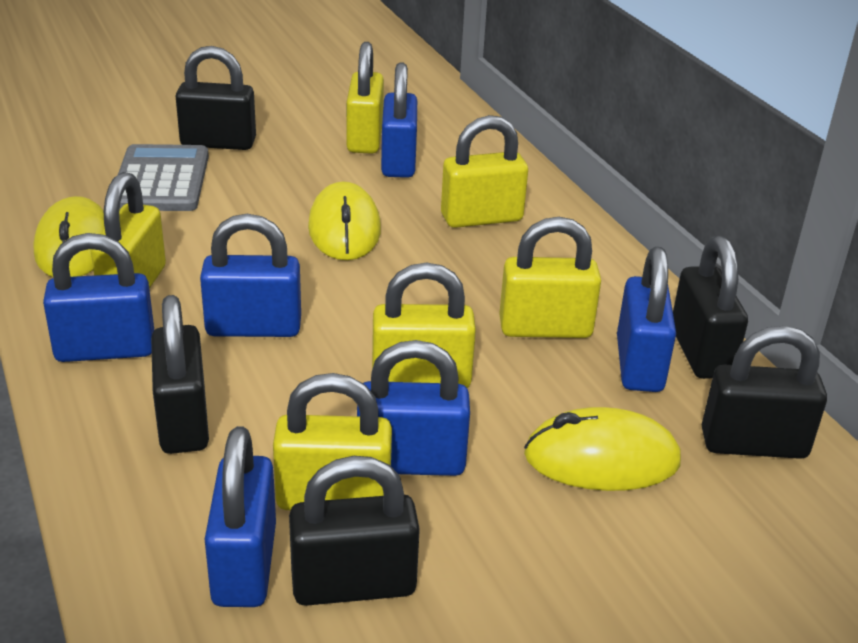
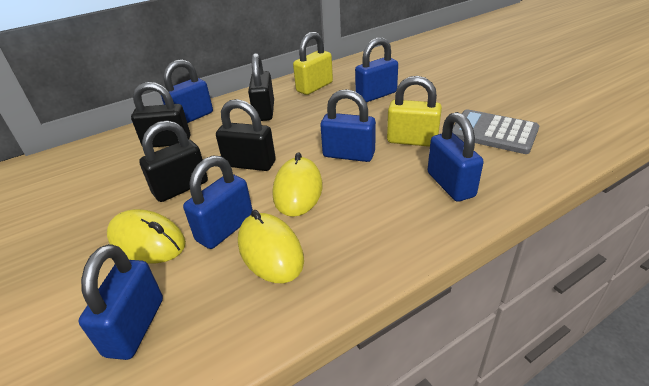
black padlock: [151,295,209,454] [176,46,256,150] [289,456,420,606] [673,236,748,379] [702,326,827,459] = 5 -> [131,82,190,147] [139,120,208,202] [216,99,276,171] [248,53,274,121] = 4
yellow padlock: [90,172,166,289] [273,373,392,510] [346,42,384,154] [372,263,476,388] [441,115,528,228] [499,217,601,338] = 6 -> [293,32,333,95] [387,76,442,147] = 2

